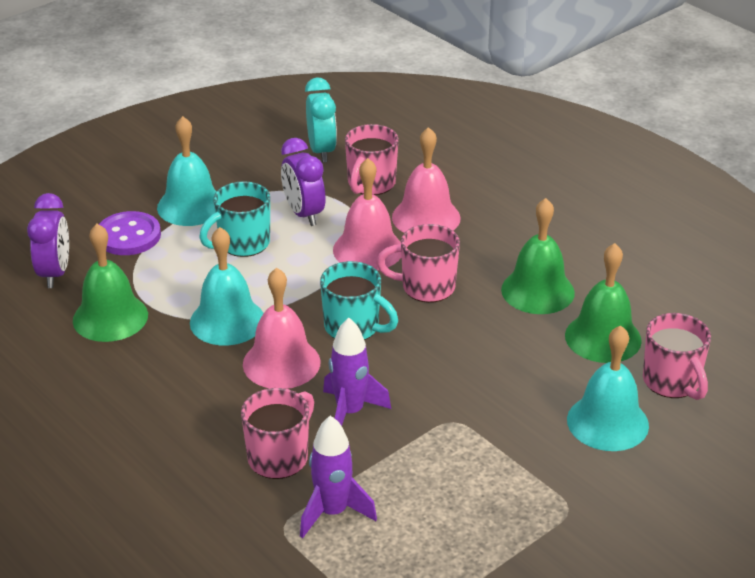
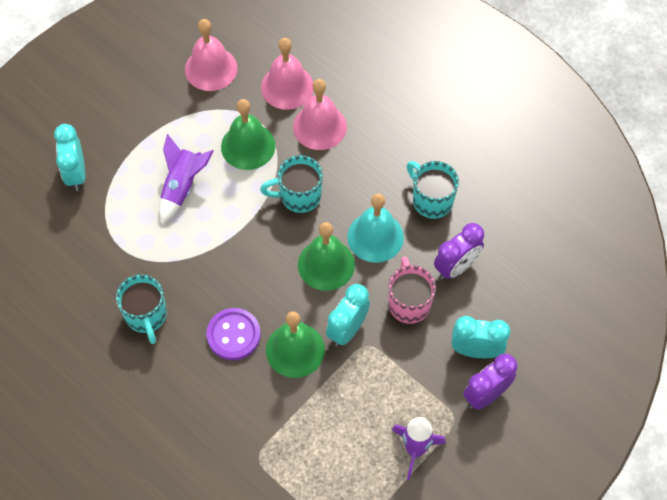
pink mug: [241,388,314,479] [345,124,399,195] [377,224,460,303] [643,313,711,400] = 4 -> [388,256,436,324] = 1
turquoise bell: [157,116,217,226] [190,227,264,346] [567,325,649,451] = 3 -> [347,193,404,263] = 1
turquoise clock: [305,77,337,163] = 1 -> [54,124,85,191] [326,284,370,347] [452,316,511,358] = 3
turquoise mug: [199,181,270,257] [320,261,398,340] = 2 -> [116,274,167,344] [260,155,323,213] [407,161,459,219] = 3

